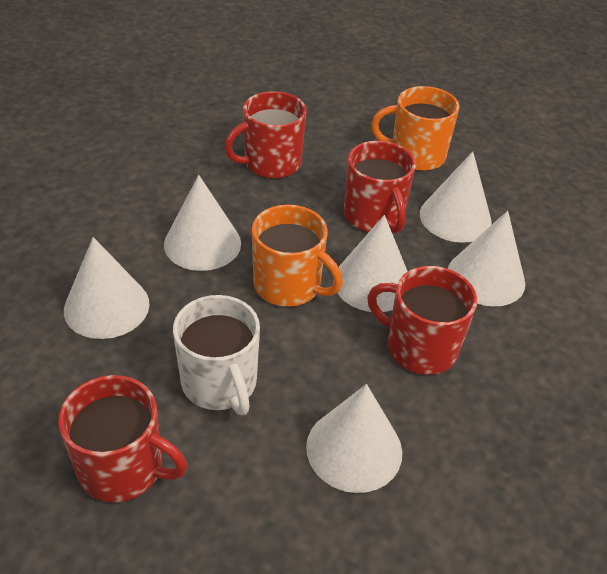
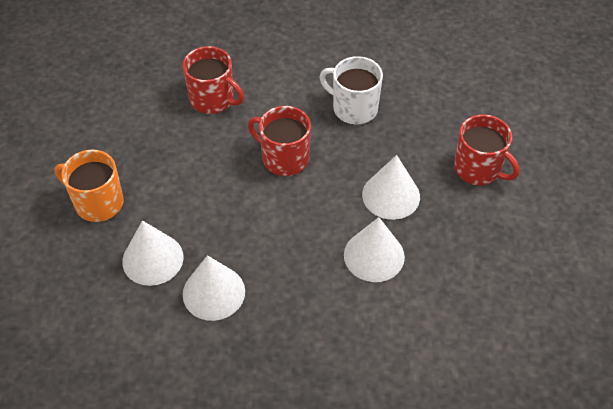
orange mug: [252,205,343,307] [371,86,460,171] = 2 -> [54,150,124,222] = 1
red mug: [58,375,187,503] [224,91,307,179] [344,141,416,233] [367,266,477,375] = 4 -> [182,46,244,114] [248,106,311,176] [454,114,520,185] = 3
white cone: [64,237,150,339] [164,175,241,271] [306,384,402,493] [333,215,408,312] [420,152,492,243] [448,211,525,307] = 6 -> [122,220,183,286] [183,255,245,321] [344,217,405,282] [362,155,420,220] = 4

